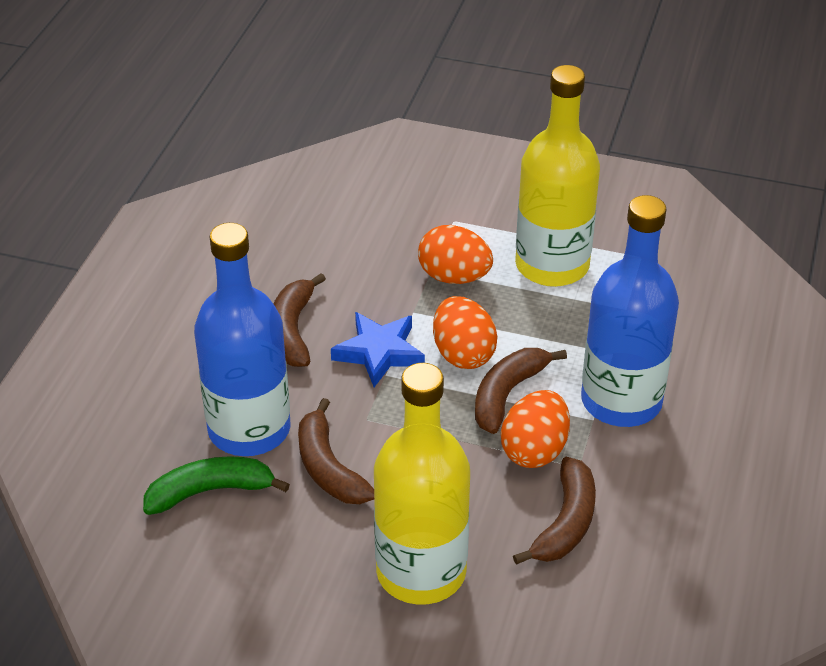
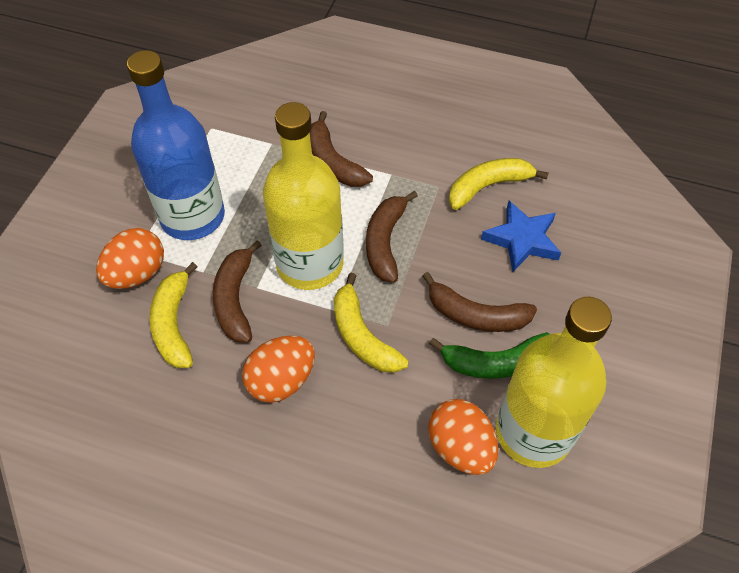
blue bottle: [194,223,290,456] [581,195,679,427] = 2 -> [127,50,225,240] = 1
yellow banana: none = 0 -> [149,262,197,368] [334,273,408,373] [449,158,548,210] = 3

